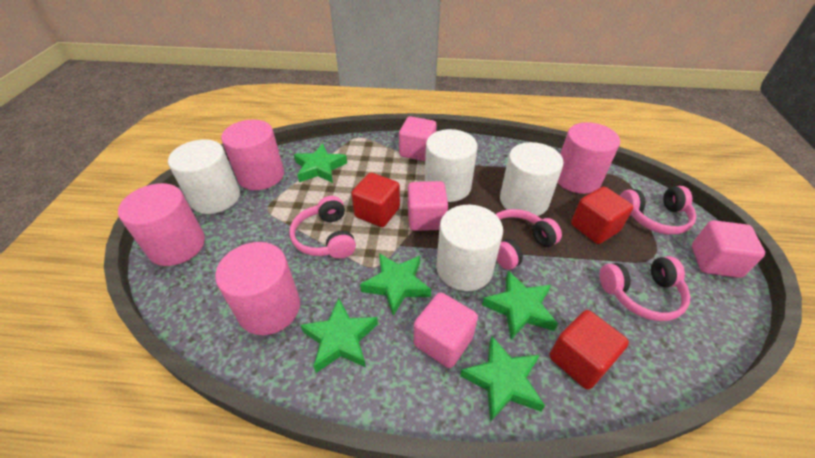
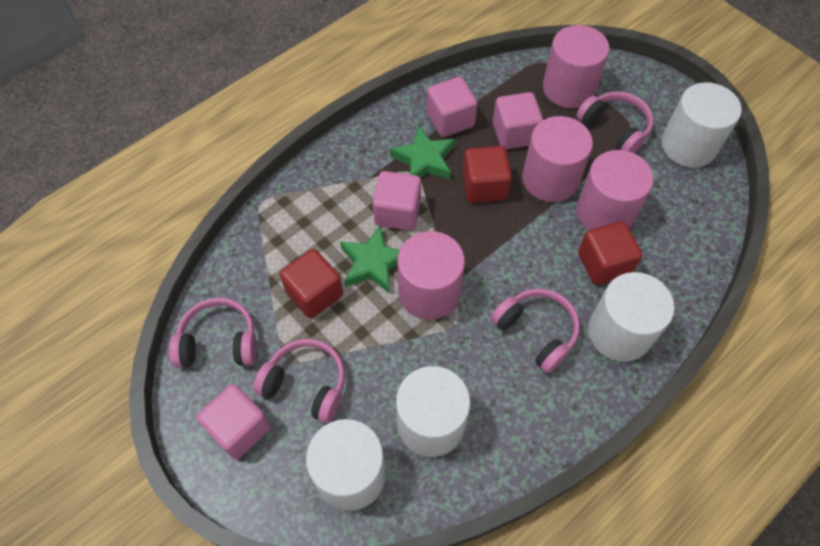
green star: [294,144,347,183] [300,298,378,373] [360,253,431,316] [460,335,545,422] [482,271,558,339] = 5 -> [340,226,399,294] [390,125,455,180] = 2

